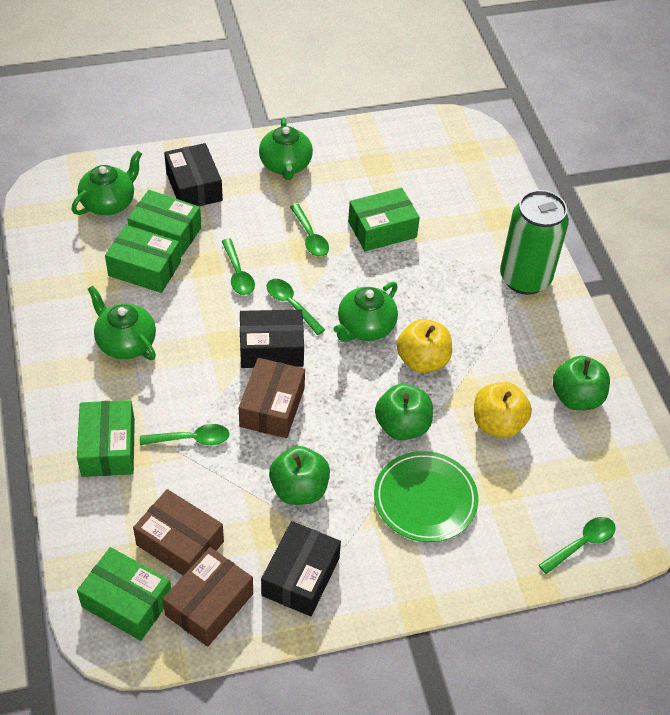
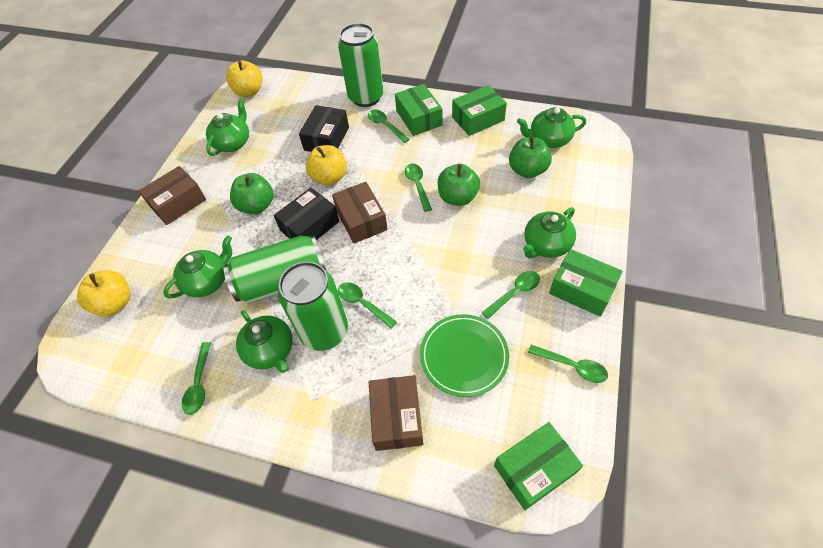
black box: [164,143,223,206] [240,310,304,368] [261,521,341,616] = 3 -> [274,187,339,240] [299,105,349,152] = 2
green box: [77,400,135,477] [77,547,171,641] [105,225,181,293] [127,190,202,257] [348,188,420,251] = 5 -> [395,84,442,136] [452,85,507,136] [494,422,583,510] [549,249,623,317] = 4
green can: [500,190,569,295] = 1 -> [223,235,326,304] [278,261,348,351] [338,23,384,107] = 3
green spoon: [140,424,230,445] [222,239,255,295] [267,279,325,335] [290,204,329,257] [539,517,616,574] = 5 -> [182,342,211,415] [338,282,397,329] [368,110,410,143] [405,163,432,212] [482,271,540,319] [528,345,608,383] = 6
green teapot: [72,150,142,215] [88,286,156,360] [259,117,313,180] [333,282,398,342] = 4 -> [163,235,232,298] [206,98,249,156] [236,310,293,373] [517,107,586,148] [523,207,576,258] = 5
yellow apple: [397,319,452,373] [474,382,532,438] = 2 -> [77,270,131,316] [226,60,263,97] [306,145,347,186] = 3

